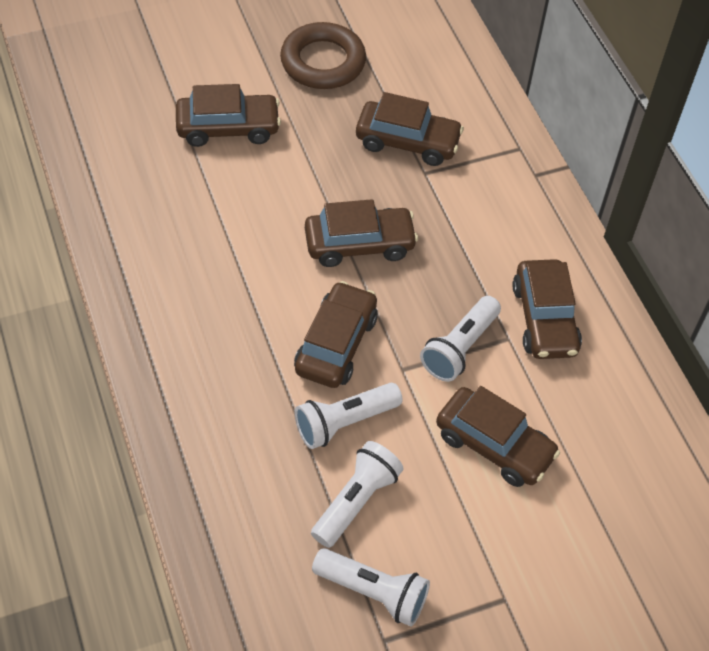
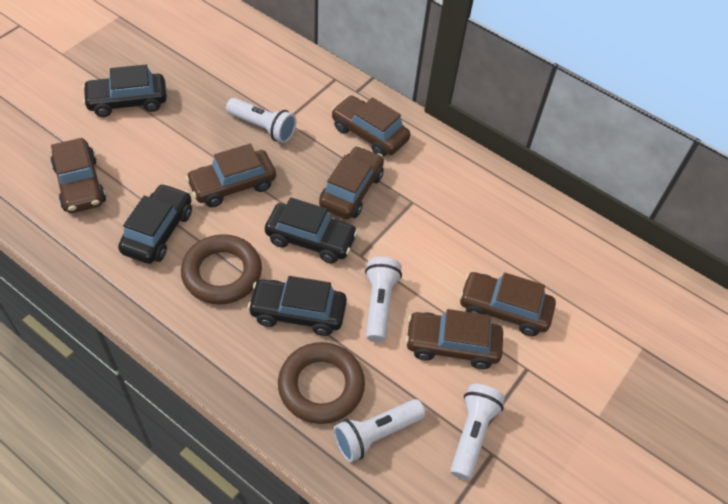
black car: none = 0 -> [82,65,167,117] [118,184,192,264] [247,276,347,336] [265,198,358,263] = 4
brown ring: [280,22,366,89] = 1 -> [181,234,262,304] [278,342,365,424] = 2

